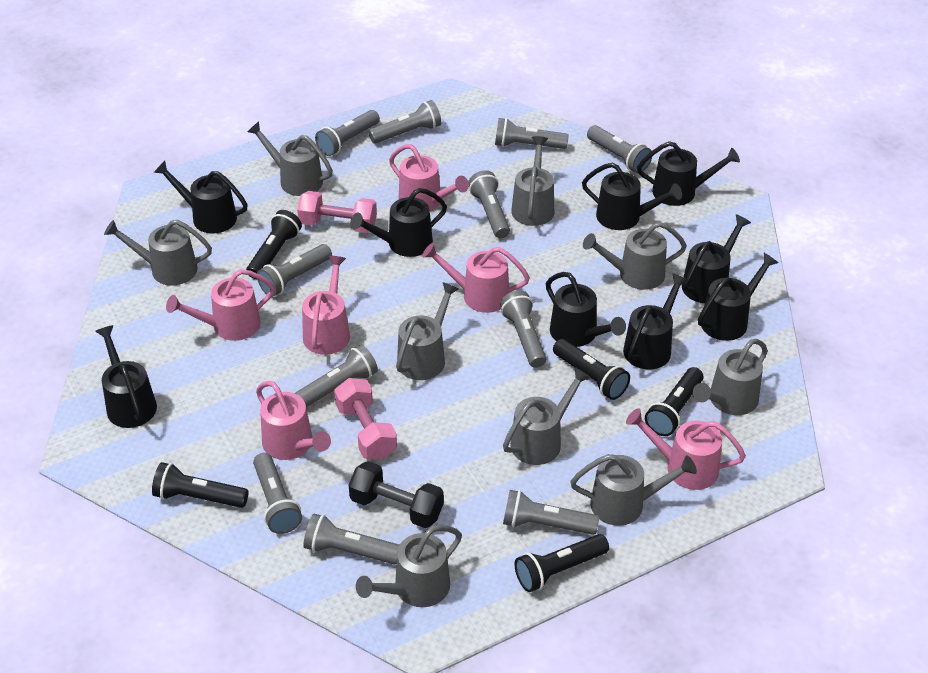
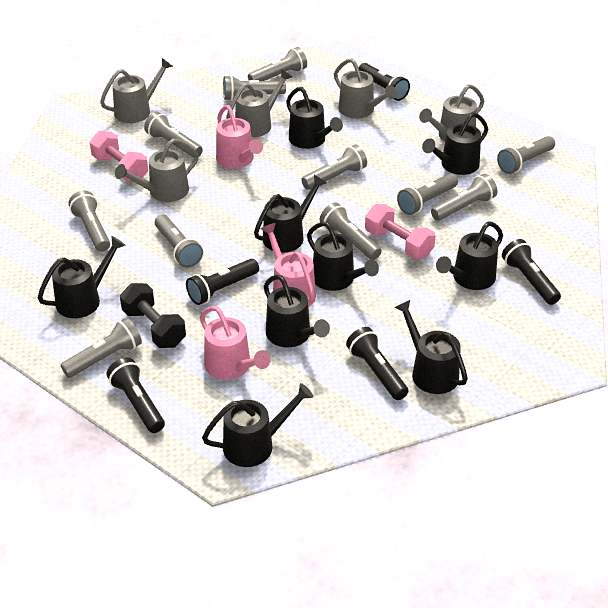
grey watering can: [104,220,212,285] [247,121,333,196] [356,525,462,607] [396,282,459,380] [503,367,591,465] [511,136,554,226] [570,454,697,526] [583,222,687,290] [693,339,768,415] = 9 -> [100,58,173,123] [115,139,199,202] [226,69,292,137] [334,58,397,118] [419,84,484,141] = 5
pink watering can: [166,269,275,341] [256,381,331,460] [302,256,350,355] [389,144,469,211] [422,243,530,313] [626,408,746,490] = 6 -> [200,306,270,380] [216,105,263,168] [261,223,316,307] = 3

